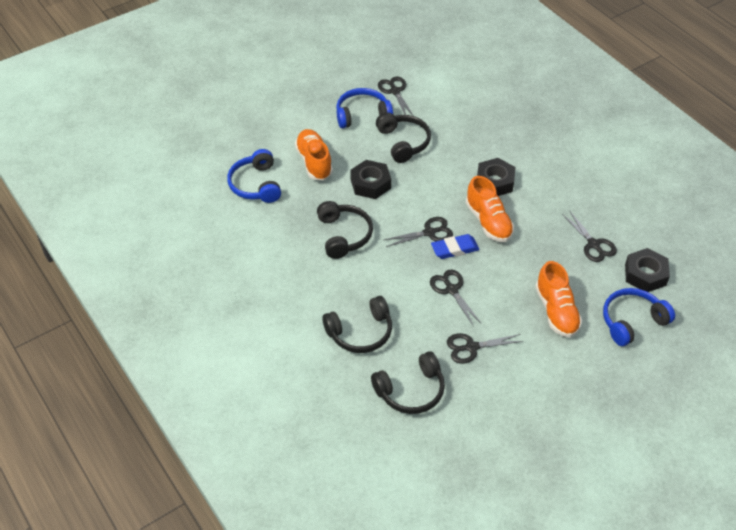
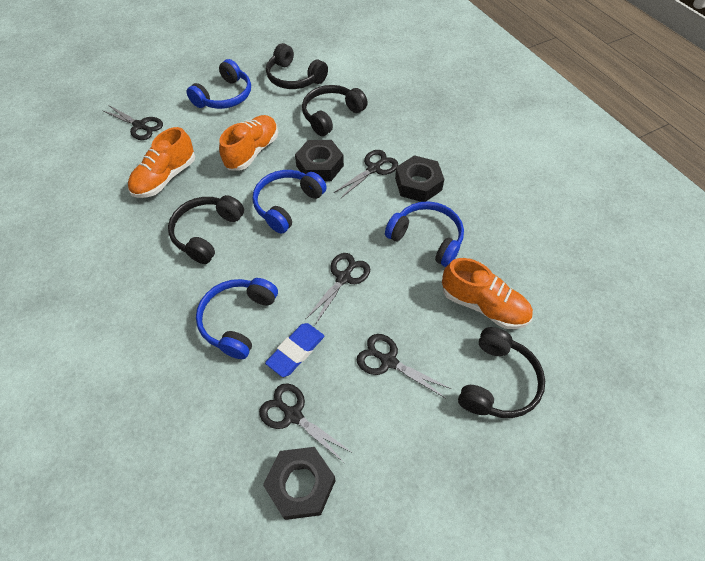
blue headphones: [227,149,281,203] [336,88,393,128] [603,288,675,346] = 3 -> [186,59,251,109] [196,278,278,359] [252,170,327,234] [385,201,464,267] = 4

